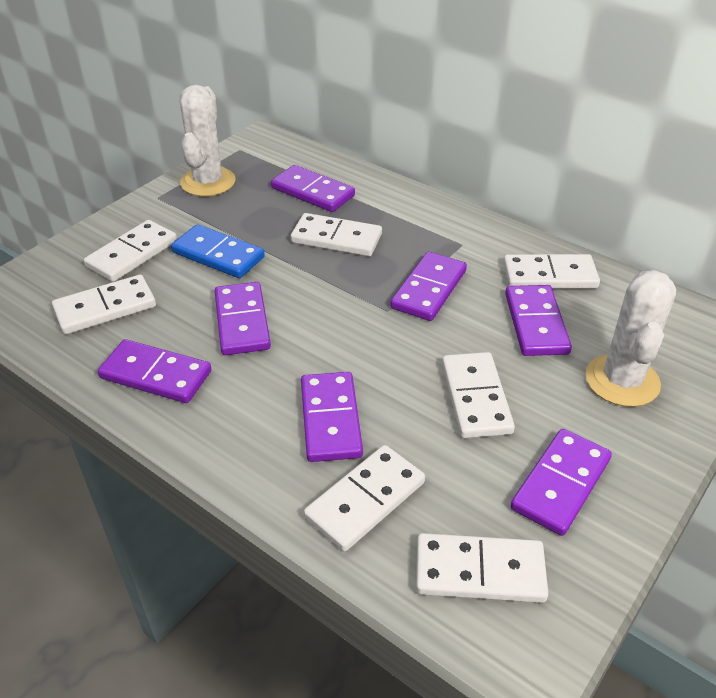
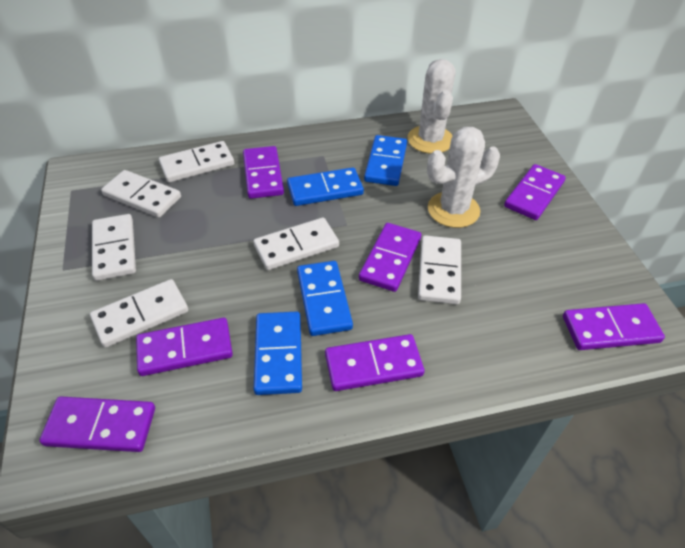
blue domino: [171,224,265,278] = 1 -> [254,312,302,395] [287,167,364,206] [297,261,353,336] [364,135,407,186] = 4
white domino: [52,275,156,334] [84,220,177,282] [291,213,382,256] [304,445,425,552] [416,533,548,603] [442,352,515,438] [503,254,600,289] = 7 -> [90,279,188,348] [92,214,136,281] [101,170,181,218] [159,141,234,182] [253,218,339,270] [418,235,461,304] = 6

